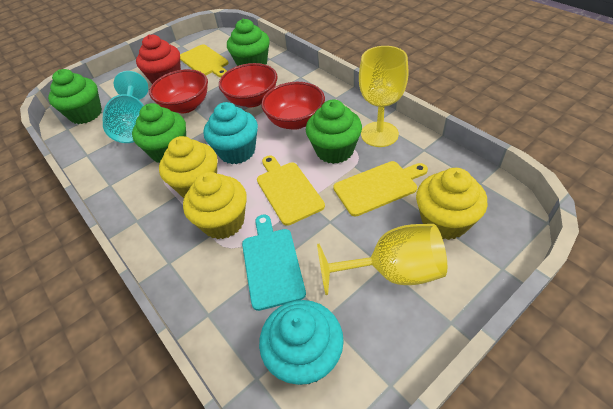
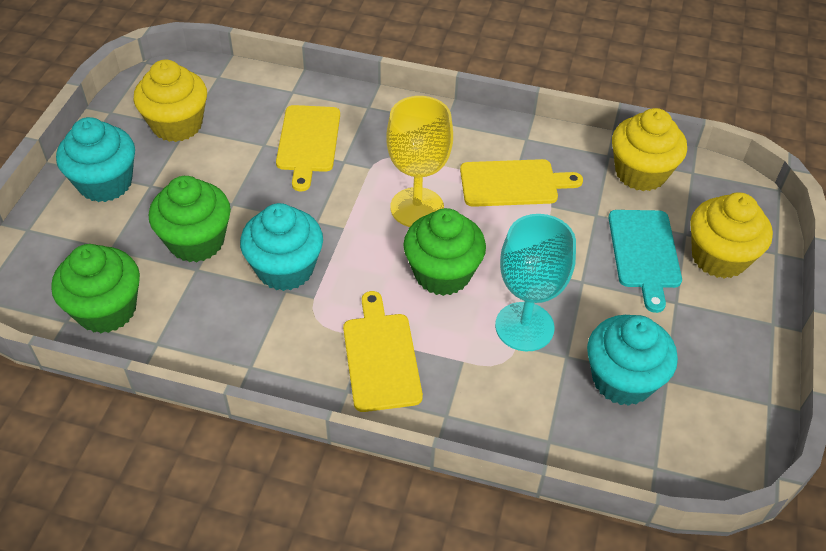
green cupcake: [48,69,102,124] [132,103,186,163] [227,19,270,66] [306,99,362,164] = 4 -> [51,244,140,333] [149,176,231,262] [403,208,486,296] = 3
red bowl: [149,69,208,113] [219,63,278,108] [261,82,325,130] = 3 -> none = 0
red cupcake: [136,34,181,84] = 1 -> none = 0
turquoise cupcake: [204,102,258,164] [259,300,344,385] = 2 -> [56,117,135,202] [240,203,323,291] [587,315,678,406] = 3
yellow goblet: [317,224,447,295] [359,46,408,147] = 2 -> [386,96,453,227] = 1

